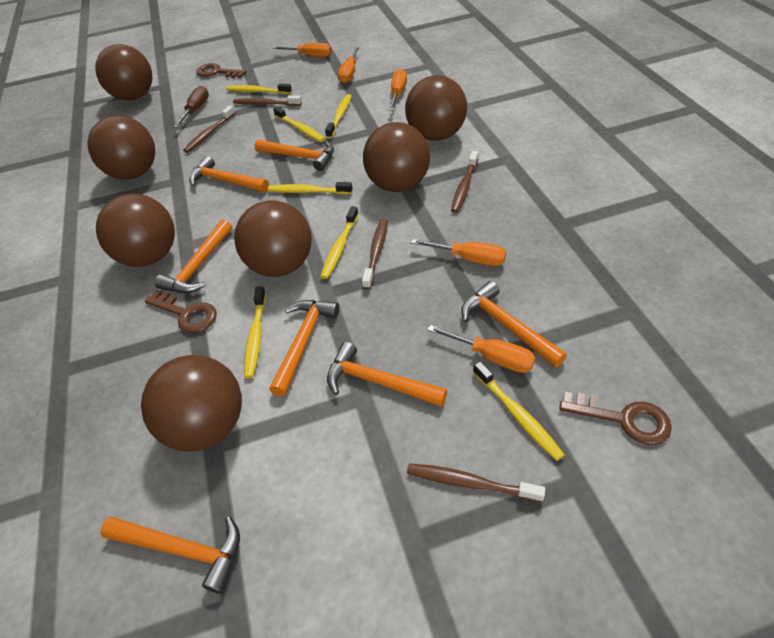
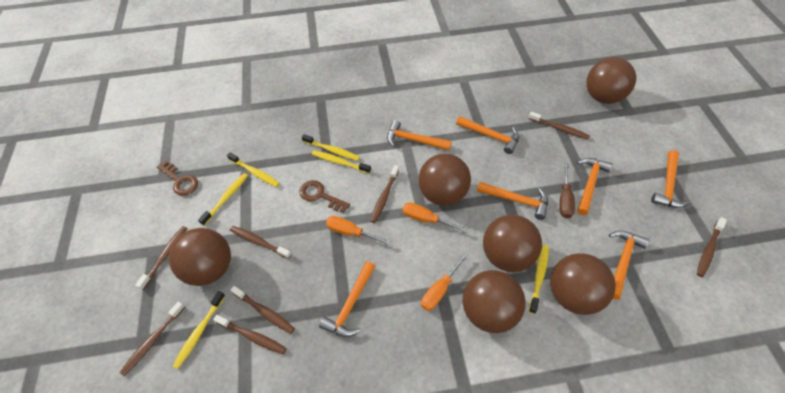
brown ball: [88,115,155,180] [95,44,152,101] [96,194,175,267] [141,355,242,452] [234,200,312,277] [363,122,430,192] [405,75,467,141] = 7 -> [169,228,231,286] [418,153,471,206] [463,270,526,333] [483,215,542,272] [550,253,616,315] [586,57,636,104] = 6
brown key: [145,290,217,333] [196,63,247,78] [559,392,672,445] = 3 -> [157,161,198,196] [300,180,350,213] = 2
brown toothbrush: [183,105,236,153] [233,95,302,106] [362,218,388,289] [407,463,545,502] [451,151,479,213] = 5 -> [119,302,185,376] [135,226,187,290] [213,315,287,354] [230,226,291,259] [231,286,295,334] [370,165,399,223] [529,112,590,140] [697,217,727,277] = 8
orange screwdriver: [272,43,332,57] [338,47,360,83] [389,69,407,111] [411,239,506,266] [427,325,535,373] = 5 -> [326,216,391,245] [402,202,467,233] [421,253,468,311] = 3
yellow toothbrush: [226,83,292,94] [244,286,266,378] [268,182,352,194] [273,106,325,142] [320,206,359,279] [325,94,352,139] [473,361,564,461] = 7 -> [173,291,225,369] [198,173,248,226] [227,152,280,187] [302,134,360,161] [312,150,371,173] [529,245,549,314] = 6

